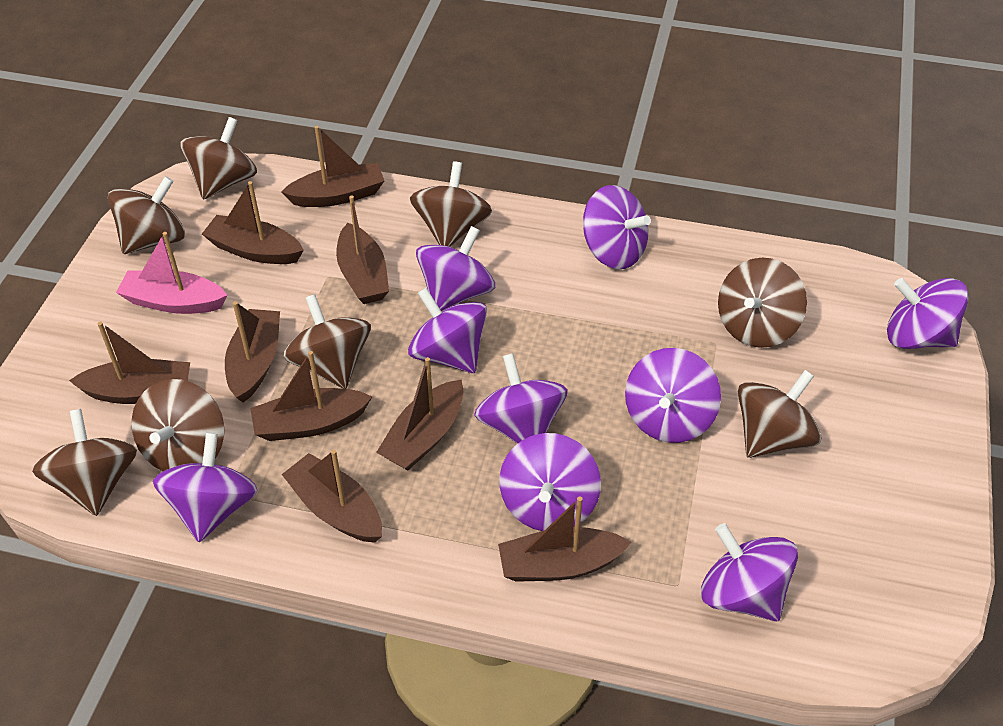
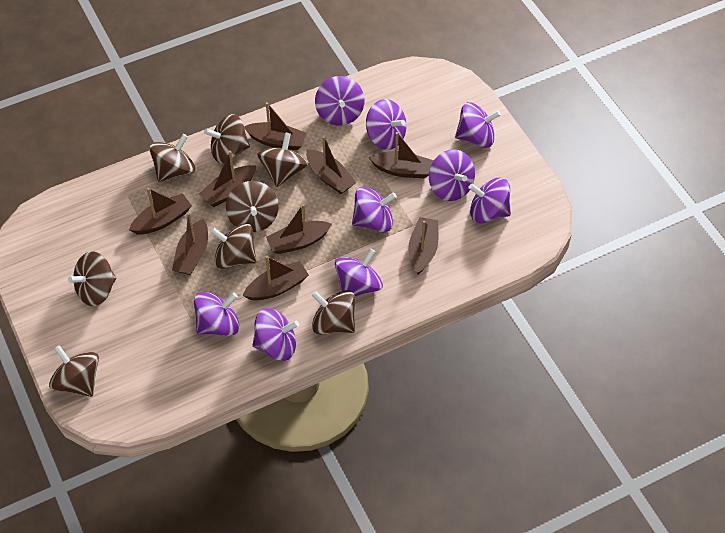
pink boat: [116,232,227,314] = 1 -> none = 0

